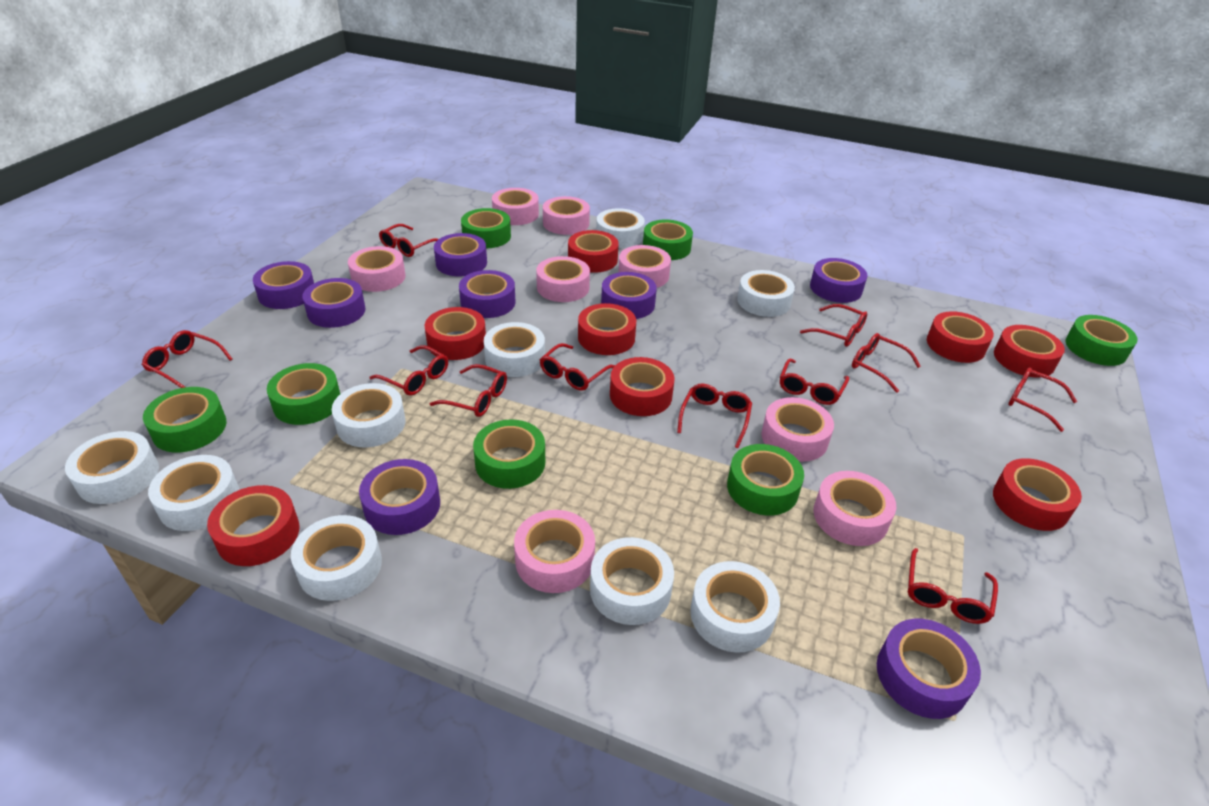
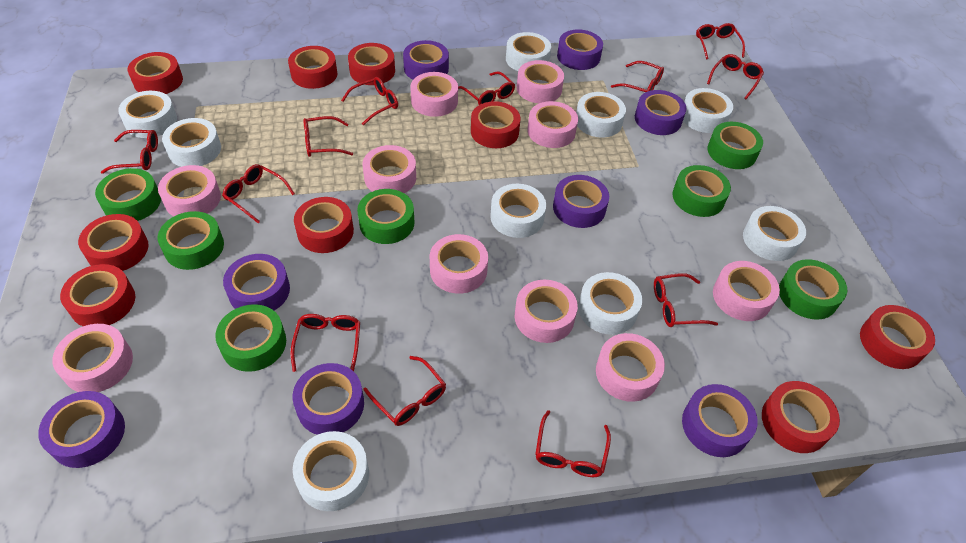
pink tape: [348,246,406,292] [492,188,539,225] [514,510,595,593] [536,256,590,302] [543,196,590,235] [618,245,671,288] [761,397,834,462] [813,471,896,546] = 8 -> [52,324,133,392] [158,165,221,216] [363,145,416,193] [410,72,458,117] [430,234,488,294] [515,280,578,343] [517,60,564,103] [528,101,578,148] [596,333,665,402] [713,261,780,321] = 10
red glasses: [142,330,232,388] [369,345,448,396] [379,224,438,257] [429,364,507,417] [540,343,615,391] [677,384,752,448] [780,358,849,405] [800,304,867,347] [852,333,921,393] [908,548,998,624] [1008,367,1077,432] = 11 -> [101,130,158,174] [222,164,295,223] [291,314,360,372] [303,116,353,157] [341,77,398,126] [363,356,446,426] [458,71,515,105] [535,410,611,477] [611,61,664,92] [654,273,718,327] [696,23,745,60] [707,54,764,99] = 12
red tape: [207,485,300,566] [425,307,486,360] [568,230,619,273] [578,303,636,355] [610,357,674,416] [927,311,994,363] [993,458,1082,531] [994,325,1065,377] = 8 -> [60,264,135,326] [78,214,149,271] [128,52,183,94] [288,46,338,89] [294,197,354,253] [348,43,395,85] [471,101,520,148] [762,381,840,453] [860,305,935,369] = 9

